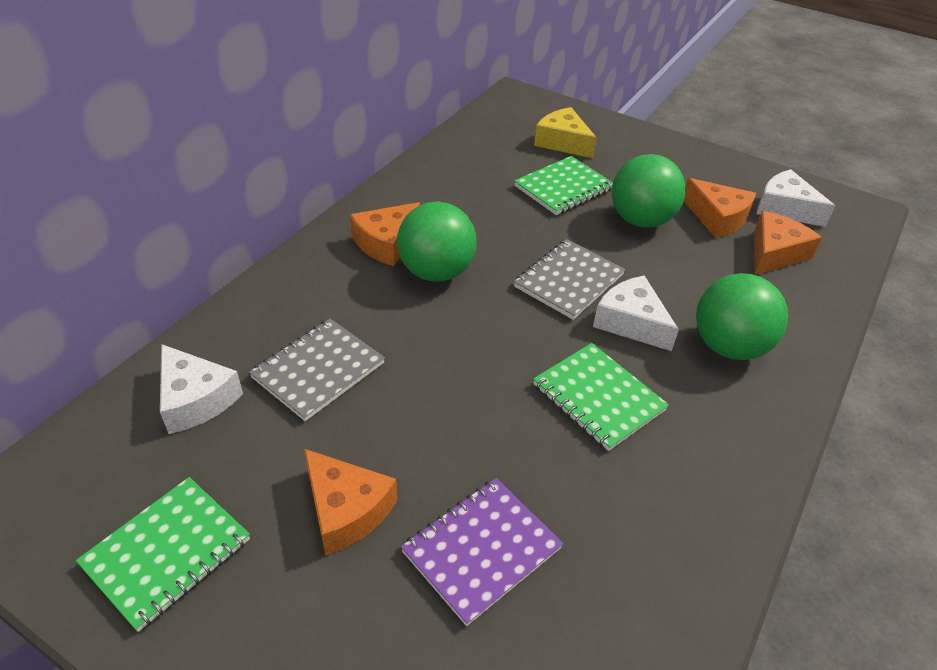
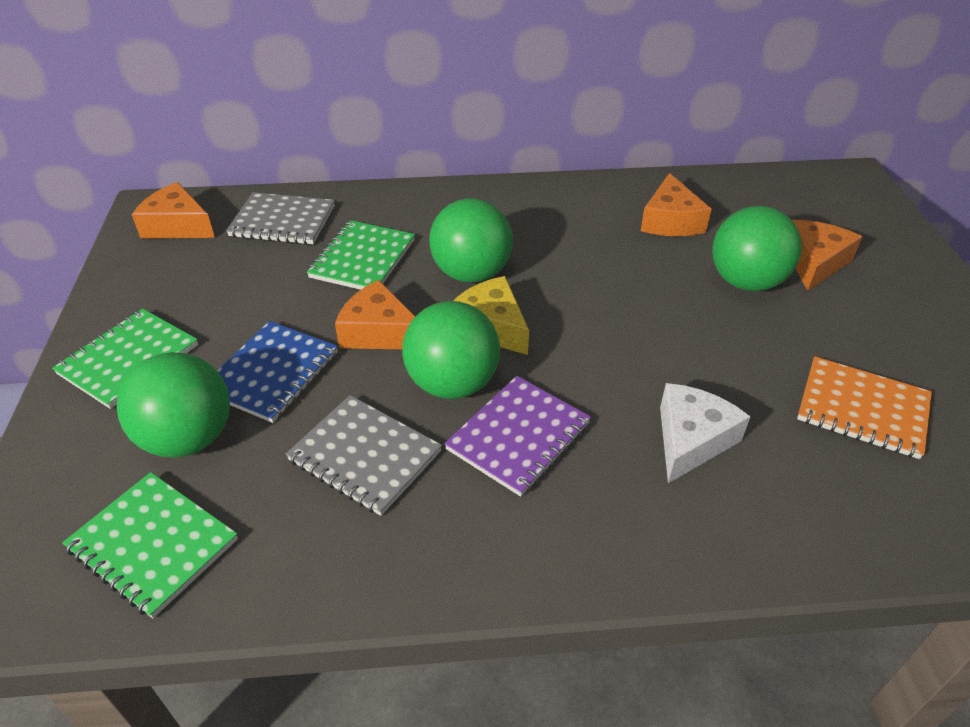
blue notebook: none = 0 -> [217,321,338,423] = 1
green ball: [397,201,477,282] [612,154,686,228] [696,273,788,360] = 3 -> [117,352,230,458] [402,301,500,399] [429,198,513,283] [712,206,802,291] = 4
orange notebook: none = 0 -> [797,356,932,459] = 1
white cheese: [160,344,243,434] [593,275,679,351] [756,169,835,227] = 3 -> [660,383,751,484] = 1

